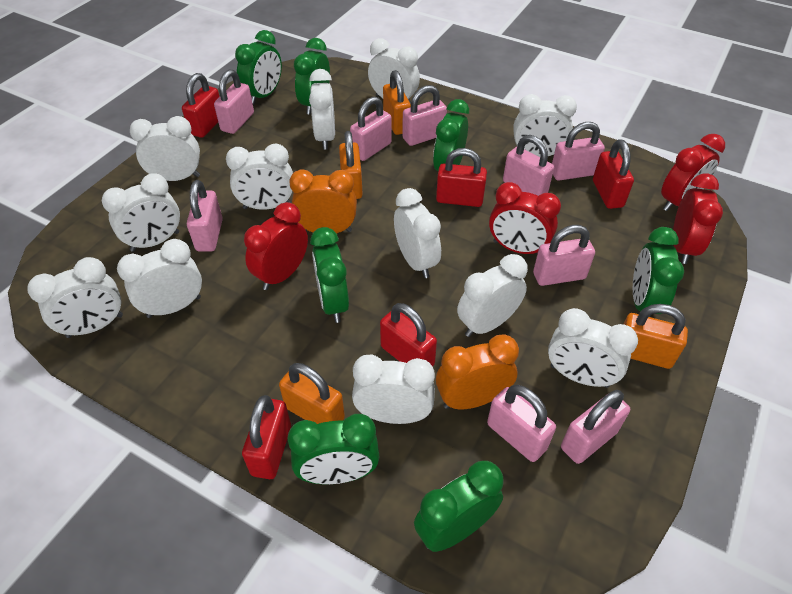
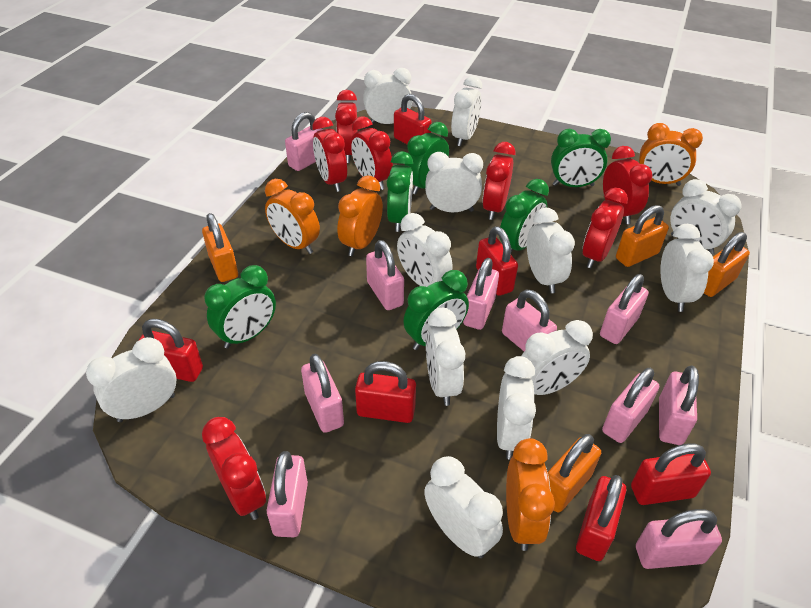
green clock: [235,30,282,104] [287,414,380,484] [294,38,330,115] [310,227,349,323] [414,461,504,552] [433,99,469,171] [633,227,684,317] = 7 -> [204,265,276,349] [387,151,413,232] [403,270,469,350] [405,122,449,195] [499,179,549,252] [551,129,611,187] = 6
orange clock: [289,169,357,233] [436,334,519,409] = 2 -> [265,179,320,254] [337,176,383,256] [506,438,555,551] [639,123,703,186] = 4
pink padlock: [187,180,223,251] [214,69,254,134] [350,97,392,161] [402,85,447,146] [487,385,556,462] [503,135,554,196] [533,225,595,286] [552,122,605,181] [561,390,630,464] = 9 -> [266,451,308,537] [285,112,323,171] [301,354,344,433] [366,240,404,310] [463,258,499,330] [502,290,557,351] [600,274,649,344] [602,368,659,443] [636,509,722,569] [659,365,699,445] = 10
red clock: [244,202,308,290] [489,182,561,254] [661,134,725,211] [673,174,723,264] = 4 -> [202,417,266,520] [312,117,347,192] [335,90,358,163] [351,116,393,190] [482,142,515,220] [583,188,628,268] [603,146,652,224] = 7
red padlock: [182,73,220,138] [242,395,291,479] [380,303,437,366] [436,148,487,207] [593,139,634,209] = 5 -> [138,319,203,382] [355,361,416,423] [394,94,431,144] [476,226,518,296] [576,475,626,561] [631,443,711,505] = 6

